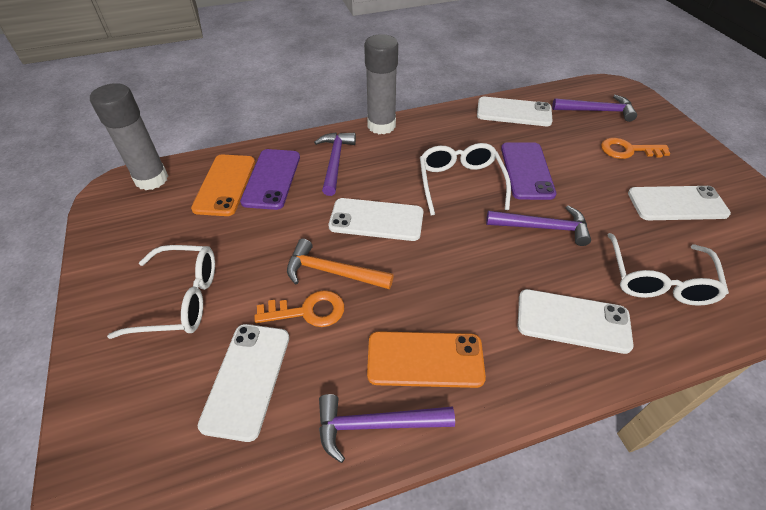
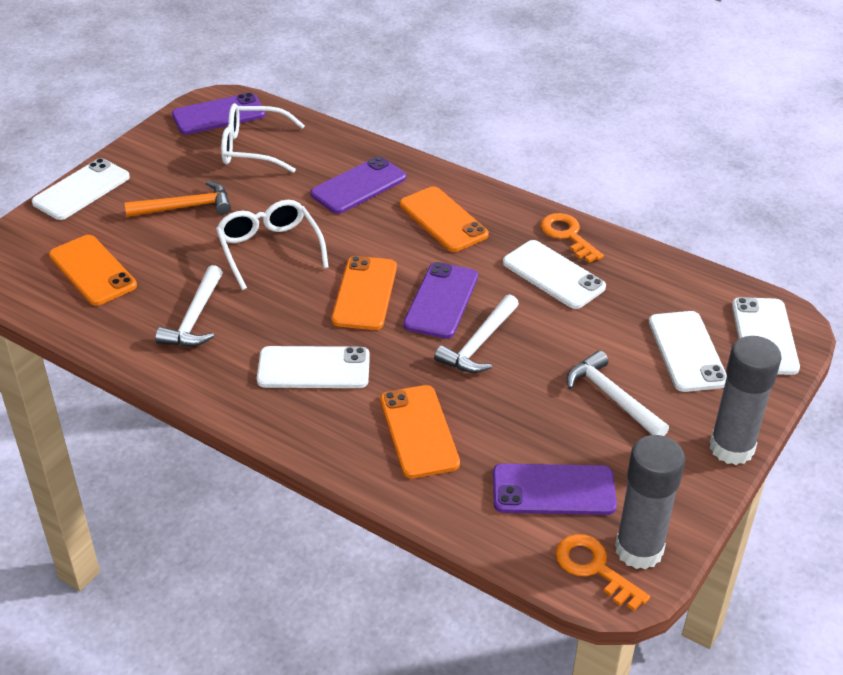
orange phone: [191,154,255,216] [367,331,486,388] = 2 -> [49,235,137,306] [332,256,397,330] [380,385,460,478] [400,186,489,252] = 4
purple hammer: [314,133,356,196] [319,394,455,463] [486,206,591,246] [552,95,637,122] = 4 -> none = 0
purple phone: [240,149,300,210] [501,142,556,200] = 2 -> [172,93,266,135] [311,156,406,214] [403,262,478,339] [493,464,617,515] = 4
white glasses: [107,245,215,339] [420,143,511,216] [608,233,729,306] = 3 -> [216,200,329,290] [221,103,305,173] = 2
white hammer: none = 0 -> [155,265,223,347] [434,294,519,373] [567,350,669,436] = 3

